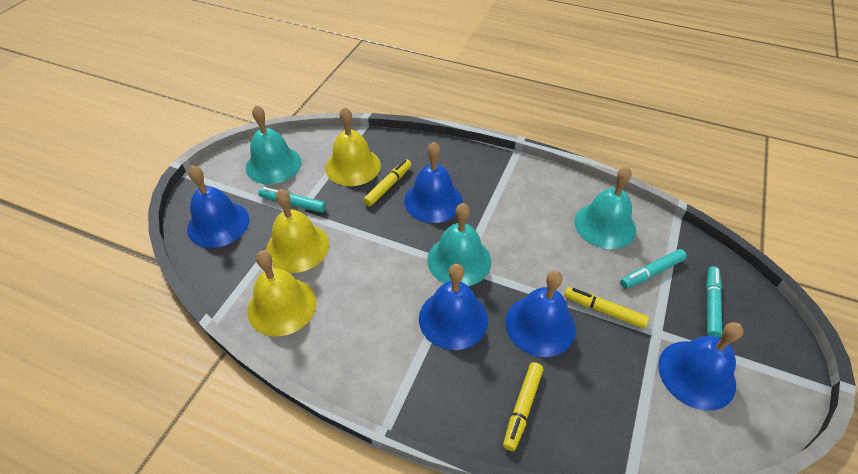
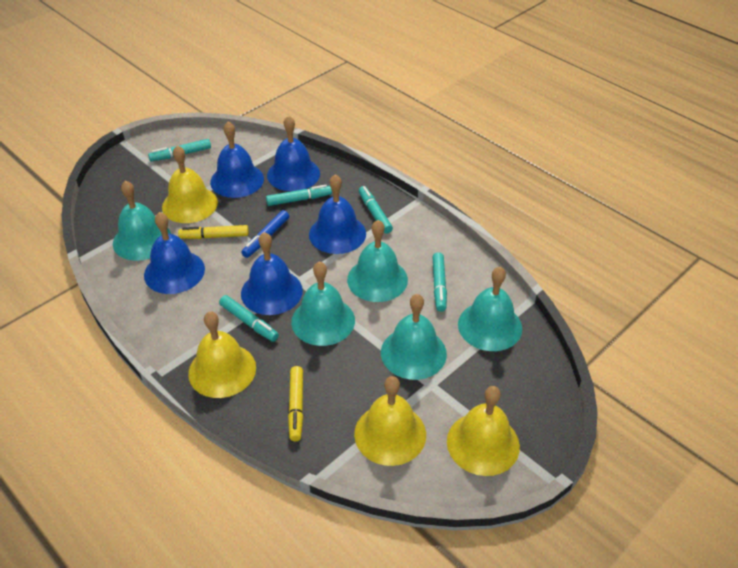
blue marker: none = 0 -> [241,210,289,258] = 1
turquoise bell: [246,105,301,184] [427,203,491,286] [575,167,636,249] = 3 -> [113,181,171,261] [291,261,355,346] [347,220,408,302] [381,294,447,380] [458,267,522,351] = 5
turquoise marker: [258,187,326,213] [620,249,687,289] [706,266,722,338] = 3 -> [148,139,211,162] [219,295,279,342] [266,185,332,206] [359,186,393,234] [433,252,447,312] = 5
yellow bell: [247,250,316,337] [266,189,329,273] [325,107,381,186] = 3 -> [162,145,218,223] [188,311,256,398] [354,376,426,466] [447,386,520,476] = 4
yellow marker: [363,159,412,206] [503,362,543,451] [564,287,649,328] = 3 -> [178,225,249,239] [288,366,303,441] = 2

